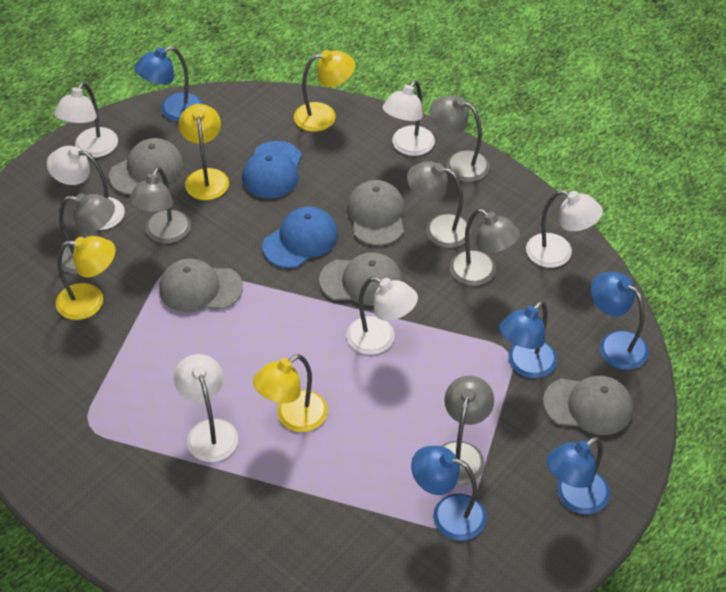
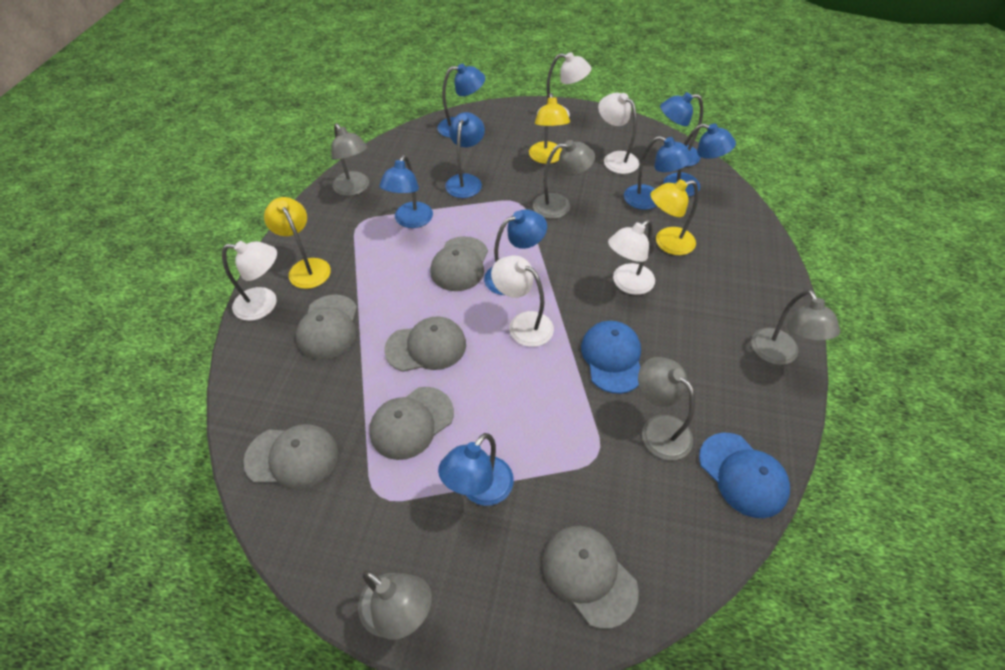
blue lamp: [134,46,203,122] [411,446,487,541] [499,301,557,378] [547,437,610,514] [591,272,649,370] = 5 -> [379,155,433,228] [437,63,485,138] [438,433,514,506] [445,112,485,198] [484,209,547,295] [624,136,693,210] [660,92,703,167] [663,124,736,197] = 8
grey cap: [109,138,183,195] [159,258,243,312] [319,252,402,306] [347,180,405,246] [543,375,633,435] = 5 -> [243,424,338,490] [296,295,357,360] [369,387,454,460] [384,316,466,372] [430,236,488,291] [542,526,639,629] = 6
grey lamp: [57,193,115,274] [129,167,191,244] [407,161,471,248] [430,95,490,182] [442,375,494,485] [450,209,520,286] = 6 -> [331,123,369,196] [358,570,432,640] [533,140,595,219] [638,357,695,460] [751,290,840,365] = 5
white lamp: [47,146,125,230] [54,82,118,157] [174,354,238,462] [347,277,418,355] [382,80,435,156] [526,190,603,268] = 6 -> [222,241,277,321] [491,255,554,347] [537,52,591,116] [598,93,639,174] [608,220,655,295] = 5
yellow lamp: [56,236,115,320] [179,104,229,200] [253,354,328,432] [294,50,355,132] = 4 -> [264,197,331,289] [529,93,570,164] [650,179,698,255] = 3

